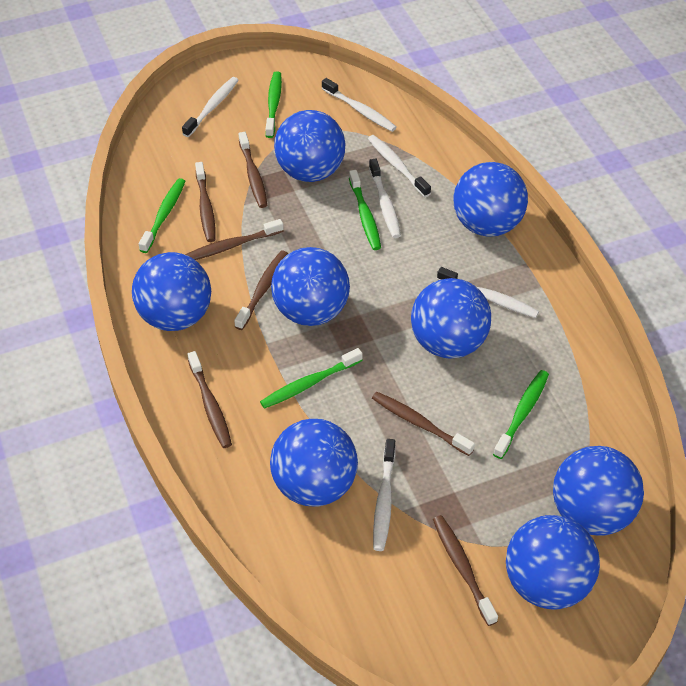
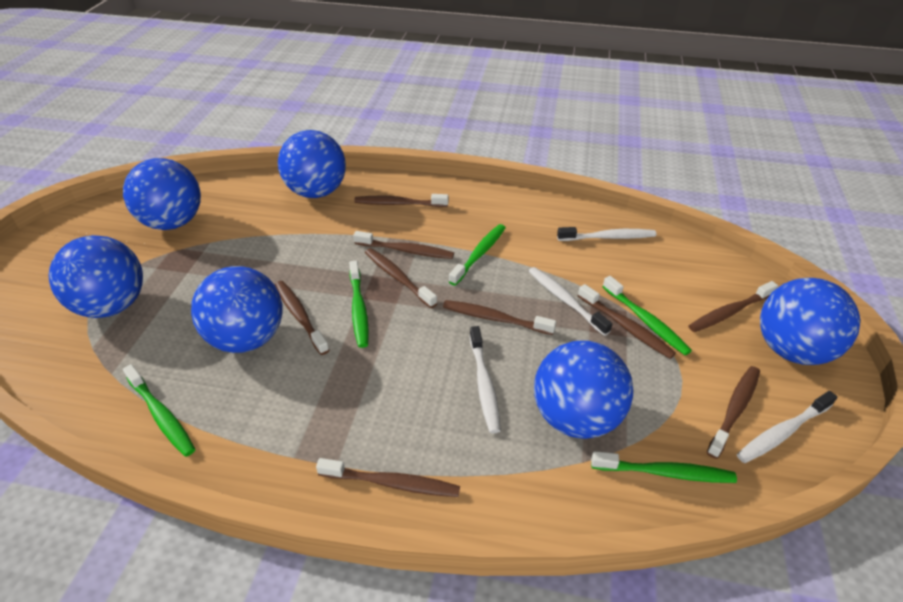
blue ball: [132,252,211,331] [270,419,358,507] [271,247,350,326] [274,110,345,182] [411,278,491,359] [454,162,528,237] [506,515,600,610] [553,446,644,536] = 8 -> [49,235,143,318] [123,158,201,230] [191,266,283,353] [278,130,346,198] [534,341,633,439] [760,278,860,365] = 6
brown toothbrush: [185,219,284,260] [188,351,232,448] [195,162,215,242] [234,250,288,330] [239,132,267,208] [372,392,475,456] [433,515,498,626] = 7 -> [275,281,329,355] [316,458,460,497] [353,231,454,259] [354,194,449,207] [365,248,437,308] [443,300,556,335] [578,284,676,359] [689,281,778,332] [707,366,760,459] = 9
white toothbrush: [182,77,239,137] [322,78,397,132] [368,135,431,197] [369,158,401,238] [373,439,396,551] [437,267,539,318] = 6 -> [470,326,501,433] [529,267,612,336] [557,227,656,241] [737,391,837,463] = 4

